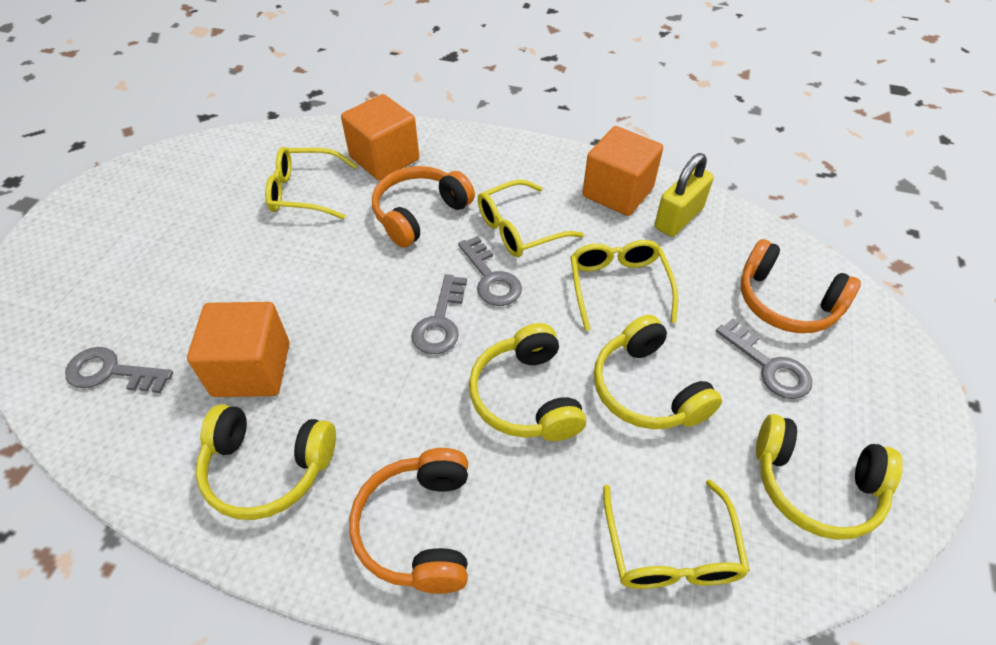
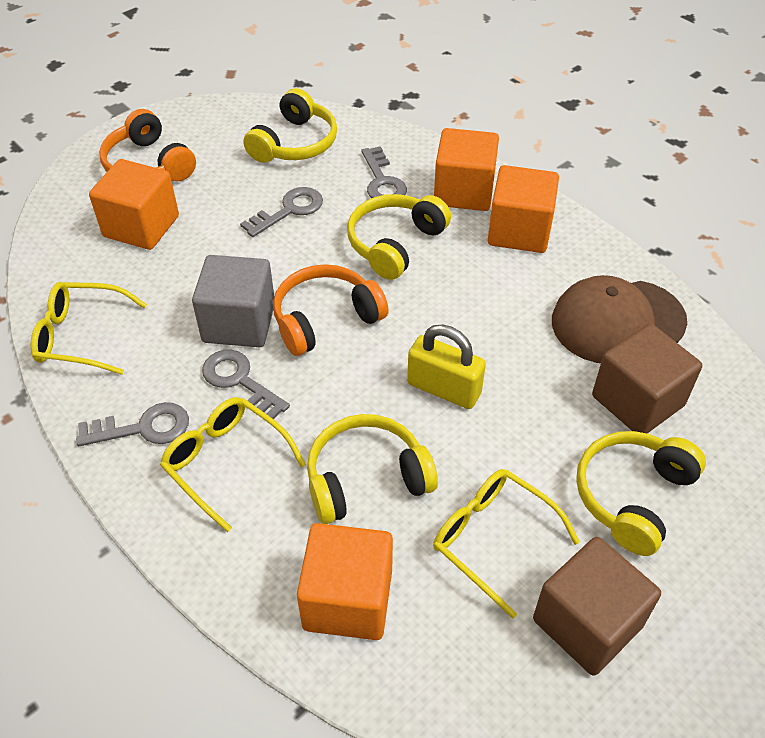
brown cap: none = 0 -> [552,275,687,363] = 1
brown cube: none = 0 -> [533,537,661,676] [592,324,702,433] = 2
grey cube: none = 0 -> [192,255,274,347] = 1
orange cube: [187,302,289,397] [341,94,419,180] [583,126,663,216] = 3 -> [89,159,179,250] [297,523,393,640] [434,128,499,211] [488,165,559,253] = 4
orange headphones: [349,448,468,594] [372,166,475,248] [741,239,861,333] = 3 -> [99,109,196,182] [273,264,389,356] = 2
yellow glasses: [265,147,357,219] [478,180,584,257] [570,240,678,331] [603,480,750,589] = 4 -> [30,282,147,375] [160,397,306,532] [433,469,580,619] = 3

